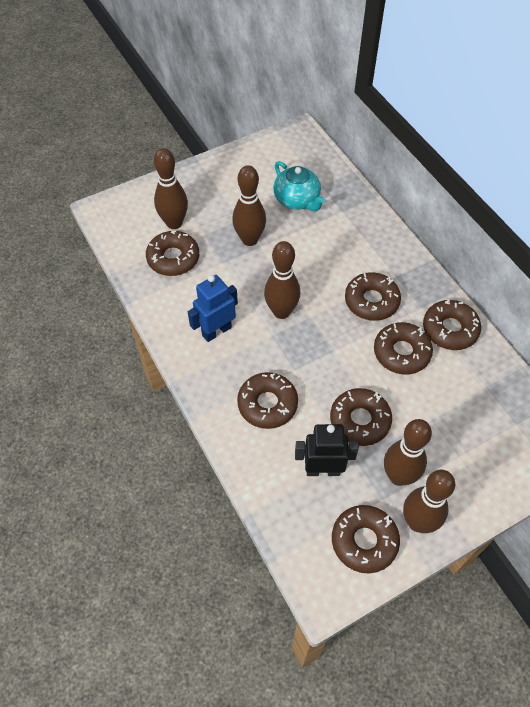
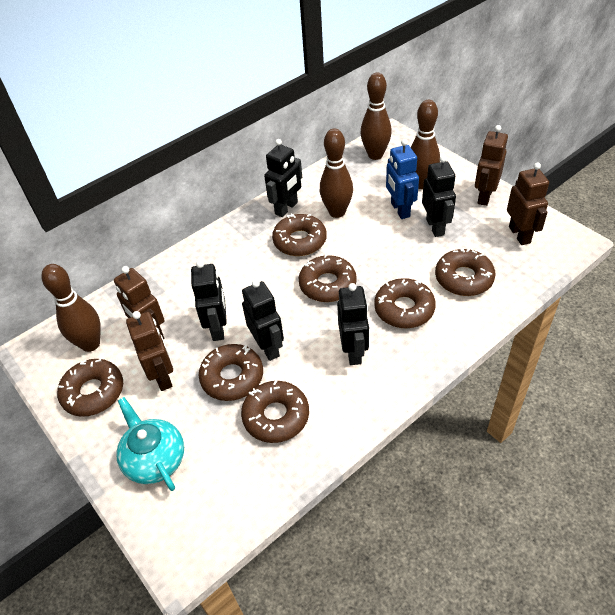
black robot: [295,424,359,476] = 1 -> [191,260,227,341] [242,280,284,361] [264,139,302,217] [337,283,369,365] [422,156,456,237] = 5
brown bowling pin: [154,148,188,229] [232,165,266,246] [264,241,300,319] [384,419,432,486] [403,470,455,533] = 5 -> [41,264,101,352] [320,128,353,218] [360,73,392,160] [411,100,440,189] = 4
brown robot: none = 0 -> [114,266,165,339] [126,311,173,391] [475,125,508,206] [507,163,549,245] = 4

